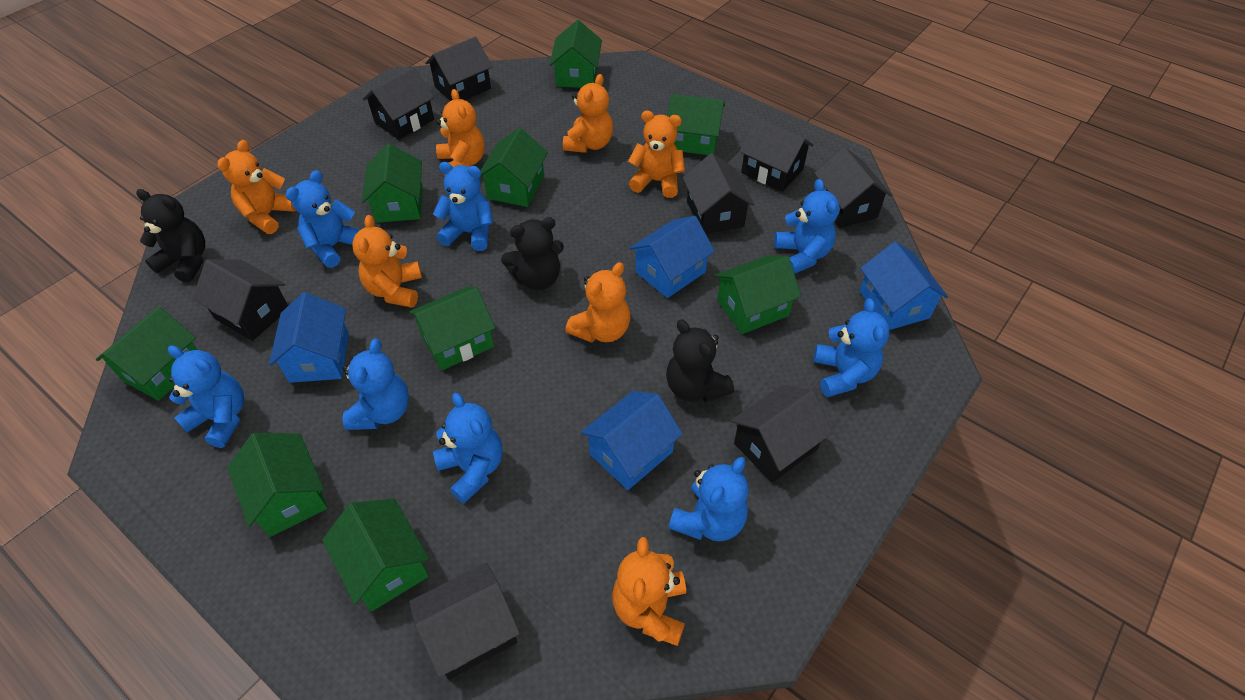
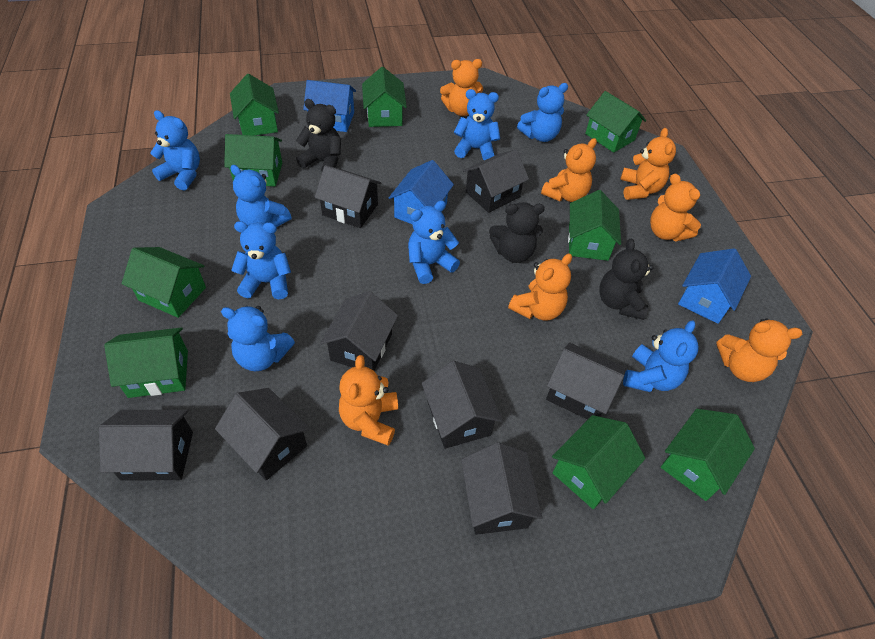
blue house: [269,292,349,383] [581,391,683,490] [630,216,715,298] [860,241,948,330] = 4 -> [303,80,356,132] [389,160,454,224] [678,248,751,324] = 3

